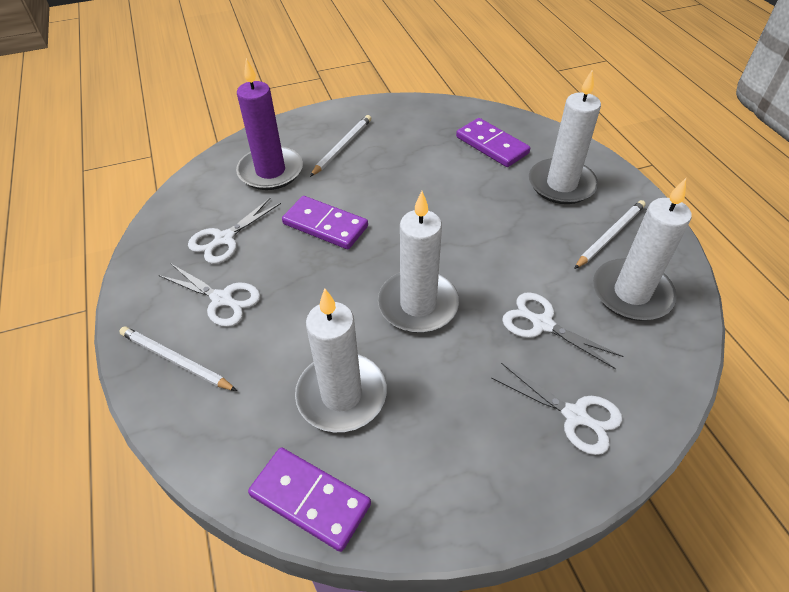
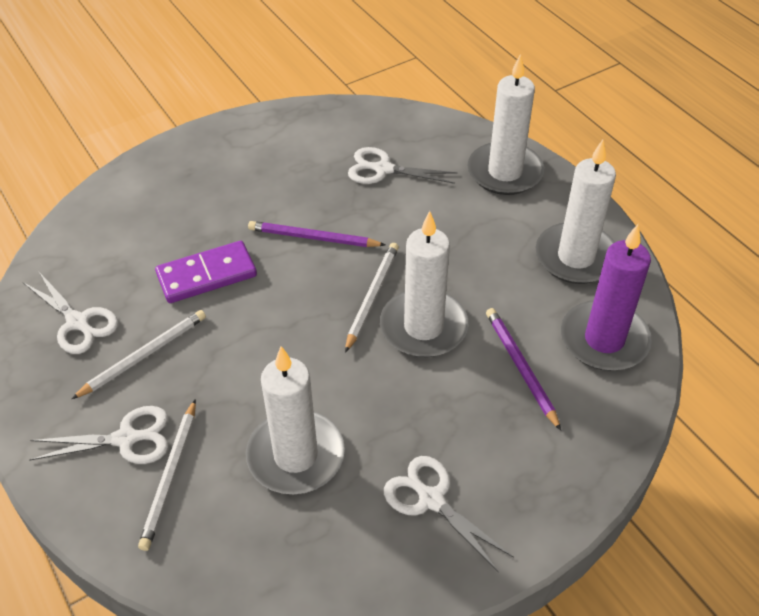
purple domino: [248,447,371,552] [282,196,368,249] [456,118,530,167] = 3 -> [155,241,257,303] = 1
purple pencil: none = 0 -> [248,221,385,247] [486,308,561,431] = 2

